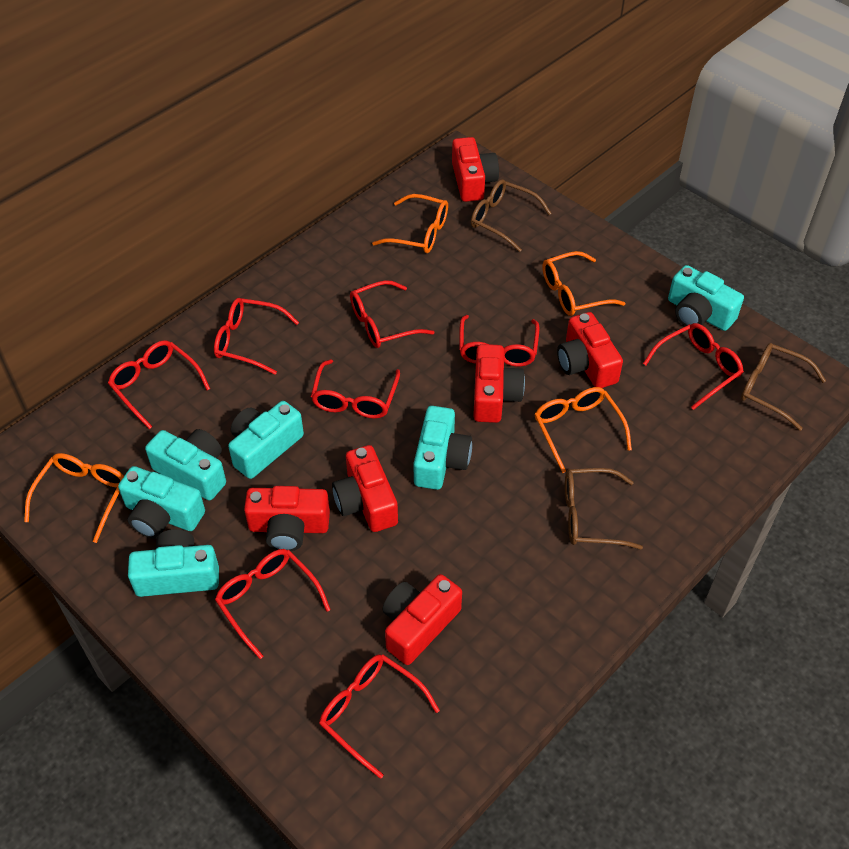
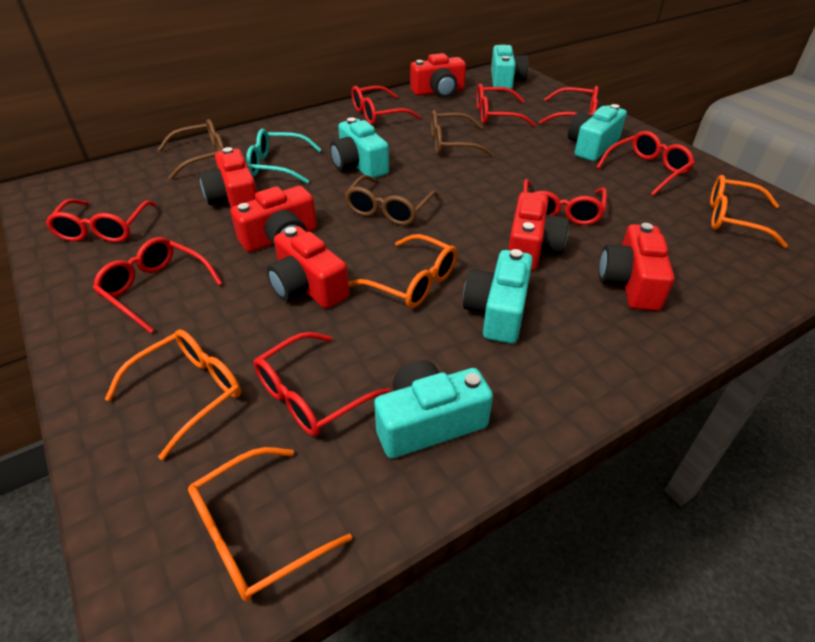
turquoise camera: [118,466,205,539] [128,529,219,597] [145,429,226,500] [228,401,304,479] [414,406,472,490] [668,265,744,331] = 6 -> [330,117,389,178] [374,360,493,458] [463,249,533,344] [491,45,529,89] [568,104,627,161] = 5
turquoise glasses: none = 0 -> [246,129,322,184] = 1

